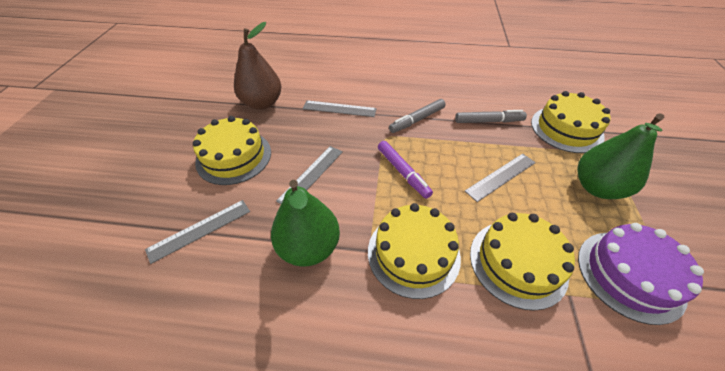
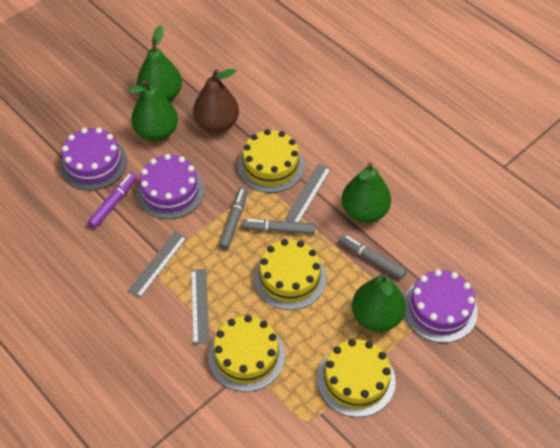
green pear: [271,180,340,267] [577,113,664,199] = 2 -> [128,80,178,141] [137,25,182,101] [342,163,391,223] [352,274,406,332] = 4
grey marker: [389,99,446,133] [455,110,527,123] = 2 -> [219,187,248,250] [242,219,315,234] [339,234,407,279] = 3
grey ruler: [145,200,250,264] [276,146,343,204] [303,100,377,117] [465,153,536,202] = 4 -> [128,231,187,298] [191,269,209,345] [285,164,331,222] = 3
purple cake: [578,223,704,325] = 1 -> [60,128,127,190] [136,154,205,219] [404,269,478,343] = 3

